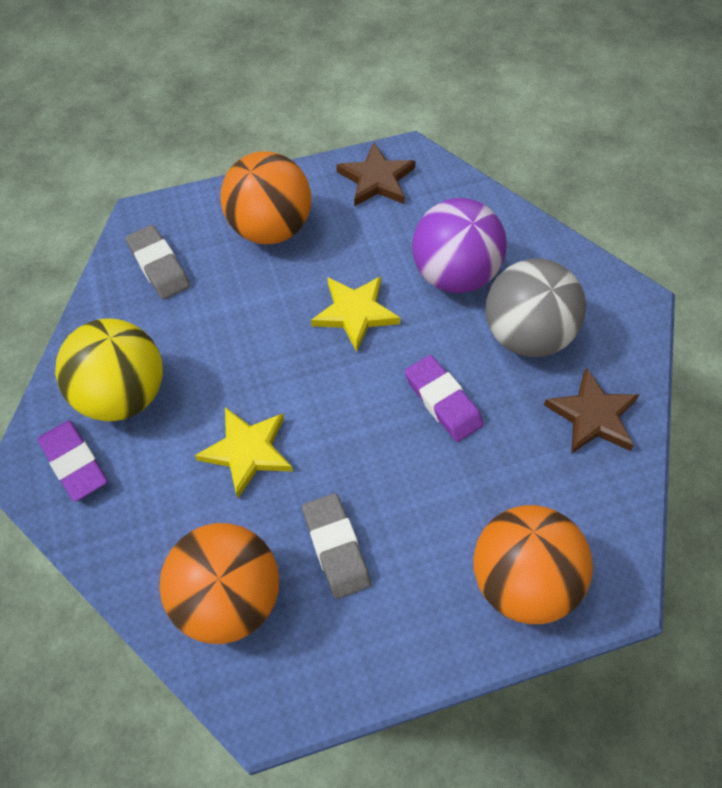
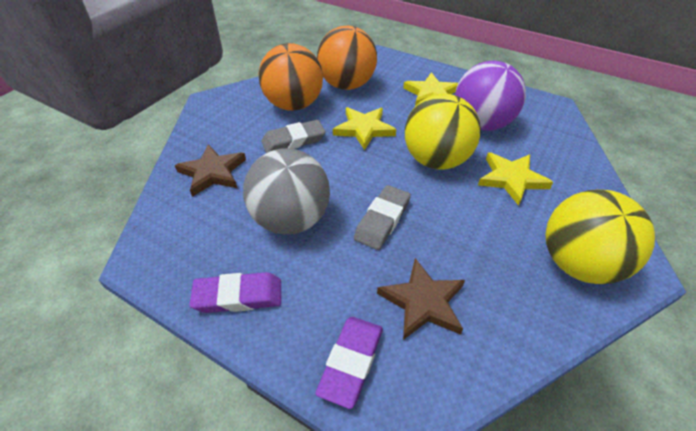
orange ball: [160,523,279,644] [220,151,311,244] [473,505,593,624] = 3 -> [258,43,323,111] [317,26,377,90] = 2
yellow ball: [55,318,163,421] = 1 -> [405,93,481,170] [546,189,655,284] = 2
yellow star: [195,407,293,498] [311,276,400,352] = 2 -> [333,107,396,150] [403,72,458,106] [478,152,553,206] = 3

